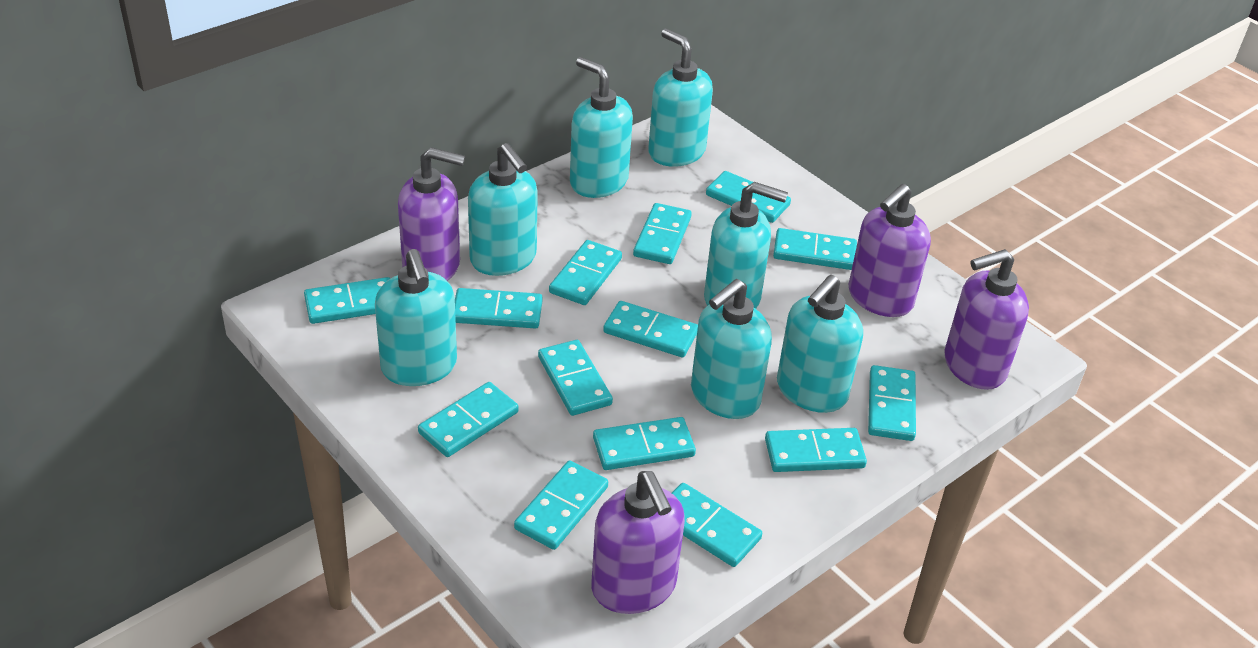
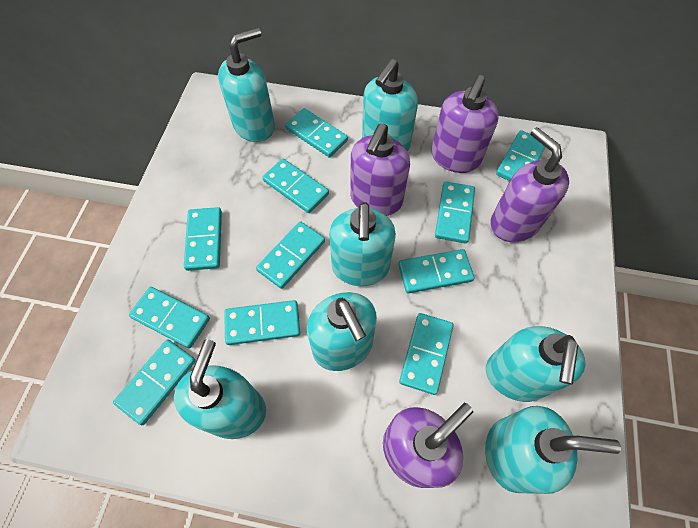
turquoise domino: [304,277,390,324] [418,382,519,457] [455,288,543,329] [514,460,608,550] [538,340,613,416] [549,240,622,305] [593,417,696,470] [603,301,698,357] [633,203,692,264] [672,483,762,567] [706,171,791,223] [765,428,867,472] [773,228,857,270] [868,365,916,441] = 14 -> [113,340,196,425] [129,287,210,348] [184,207,222,271] [224,300,300,345] [256,221,325,289] [262,159,329,213] [285,108,348,157] [398,249,474,294] [399,313,454,395] [435,181,475,244] [496,130,545,181] = 11

